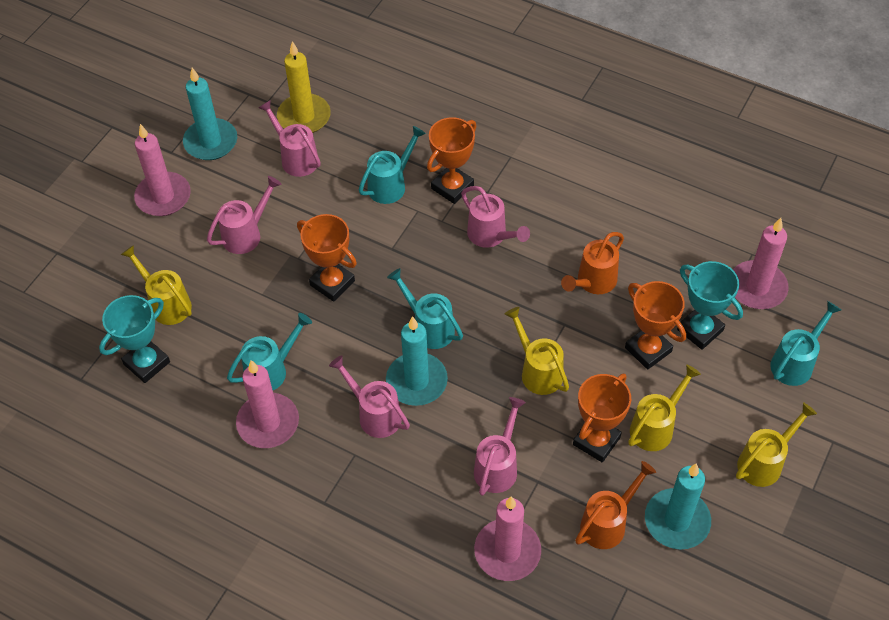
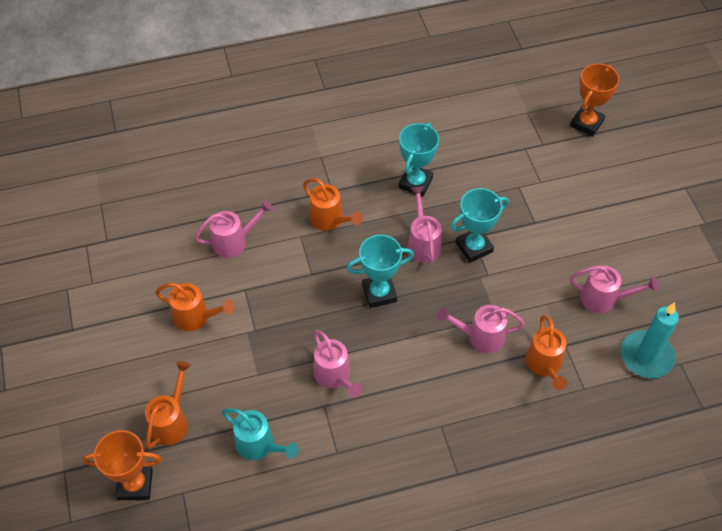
orange trophy: [297,214,357,302] [427,117,476,204] [573,373,631,462] [625,281,686,370] = 4 -> [82,430,162,500] [570,63,620,137] = 2
orange watering can: [561,232,624,294] [575,461,656,549] = 2 -> [145,361,191,449] [155,283,234,331] [303,178,363,231] [526,315,567,390] = 4
pink candle: [134,124,191,216] [236,360,299,448] [474,496,541,581] [733,218,789,309] = 4 -> none = 0
turquoise candle: [183,68,237,160] [386,316,448,406] [645,463,711,550] = 3 -> [621,302,679,378] = 1
turquoise trophy: [99,295,170,383] [677,261,743,350] = 2 -> [347,235,414,308] [399,122,439,197] [450,188,509,263] = 3
turquoise watering can: [227,313,312,390] [359,126,426,204] [387,268,463,349] [770,301,841,386] = 4 -> [222,408,299,460] = 1
yellow candle: [277,41,331,133] = 1 -> none = 0
yellow watering can: [121,245,192,325] [505,307,569,395] [628,365,701,451] [736,402,817,487] = 4 -> none = 0

